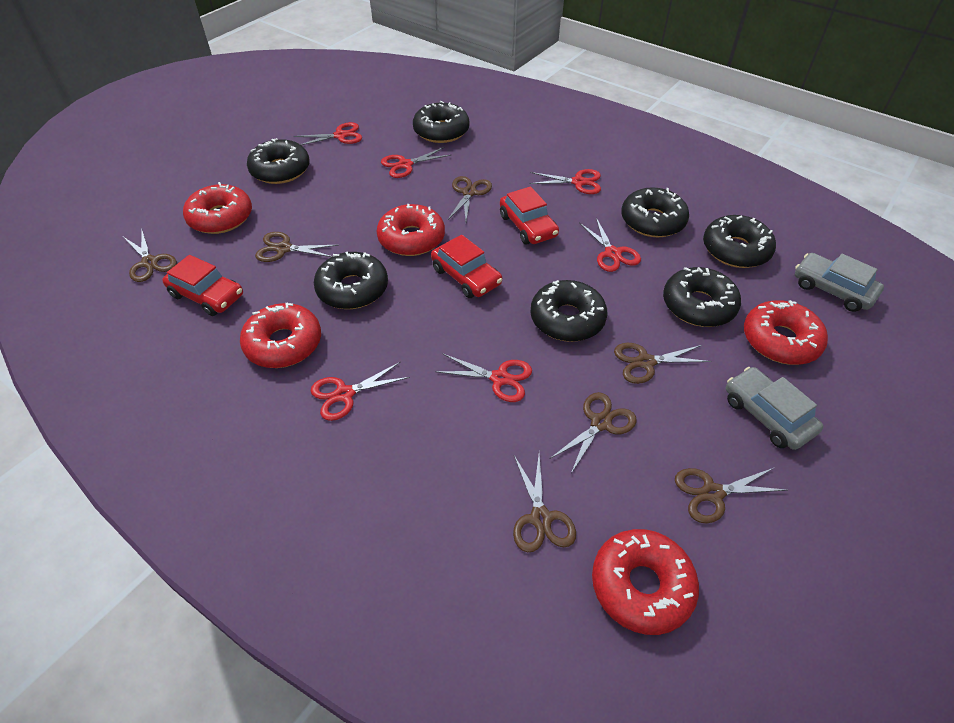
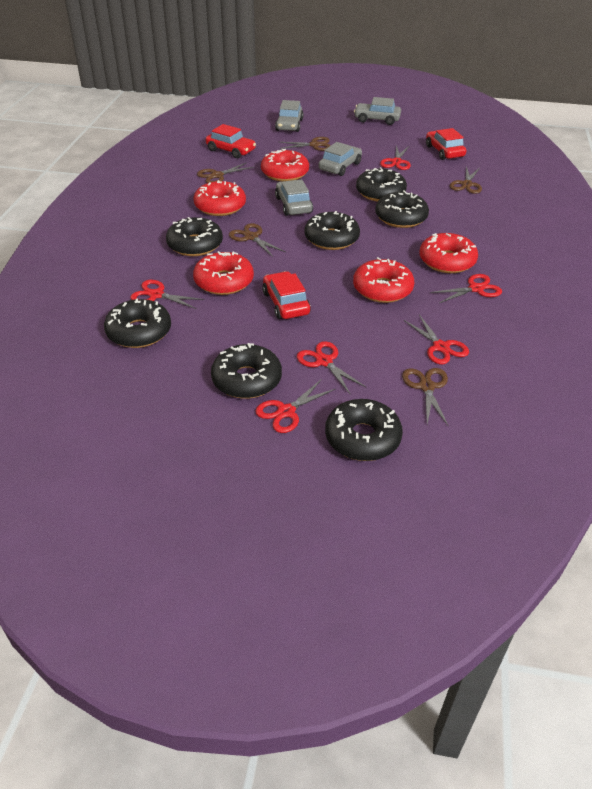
brown scissors: [124,230,177,282] [255,232,338,262] [447,176,492,221] [513,455,576,552] [550,392,637,473] [614,343,711,384] [675,467,787,523] = 7 -> [197,162,254,183] [229,223,286,257] [279,137,331,151] [402,368,448,425] [449,166,482,194] = 5
grey car: [726,367,823,450] [795,253,884,312] = 2 -> [275,100,304,132] [275,180,313,216] [319,142,362,176] [354,97,401,125] = 4

